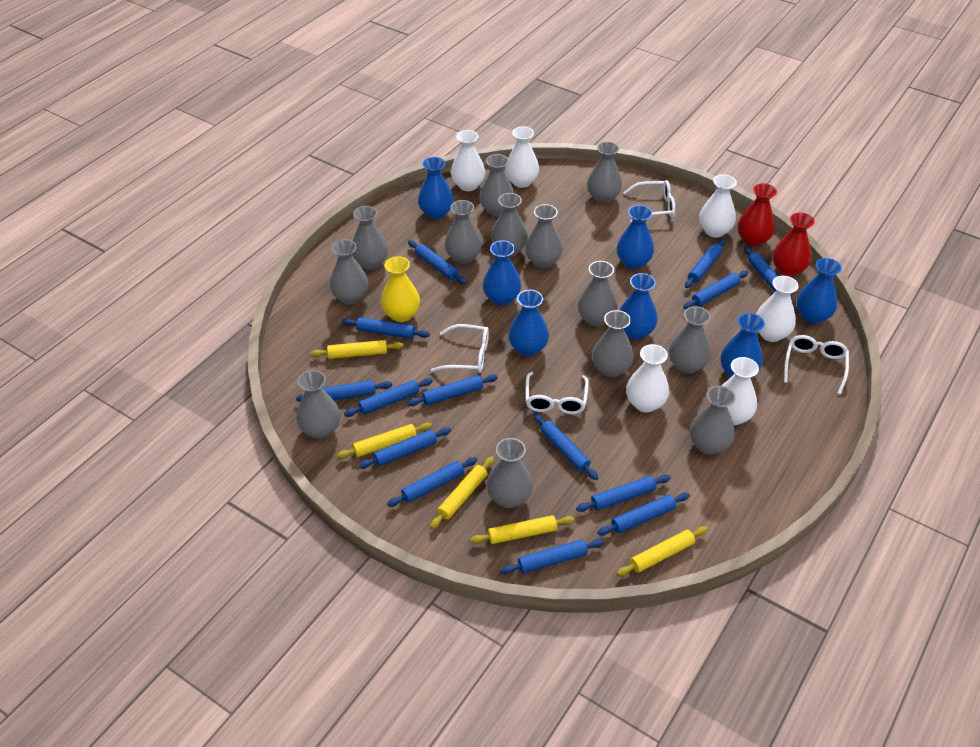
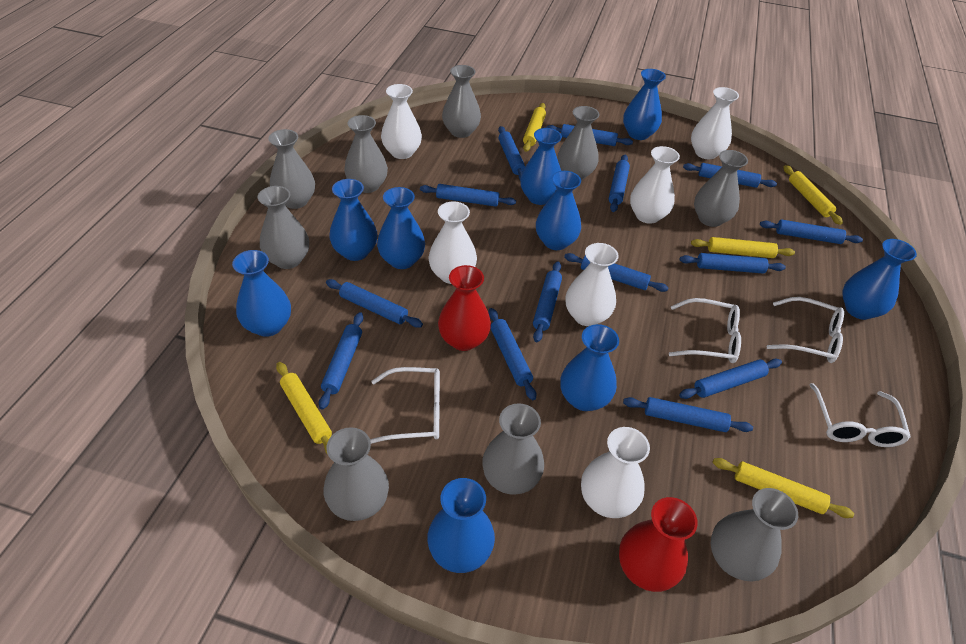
blue vase: [418,157,454,219] [483,240,521,306] [508,290,549,356] [617,205,654,269] [620,273,658,340] [721,313,765,377] [797,258,842,324] = 7 -> [232,250,291,337] [330,179,378,261] [377,187,425,269] [427,478,495,573] [520,128,562,205] [536,171,581,250] [560,324,619,411] [623,69,666,140] [842,239,917,320] = 9
grey vase: [296,370,340,439] [330,239,369,305] [352,206,388,270] [445,200,482,264] [479,154,514,216] [487,438,533,508] [491,193,528,257] [525,204,563,268] [578,261,617,327] [587,141,622,203] [592,310,634,377] [669,306,711,374] [690,386,736,455] = 13 -> [258,186,309,269] [268,129,315,209] [324,427,389,521] [344,115,388,193] [442,65,481,138] [482,403,544,495] [557,106,600,180] [694,150,748,227] [711,488,798,582] = 9
yellow vase: [381,256,420,322] = 1 -> none = 0

